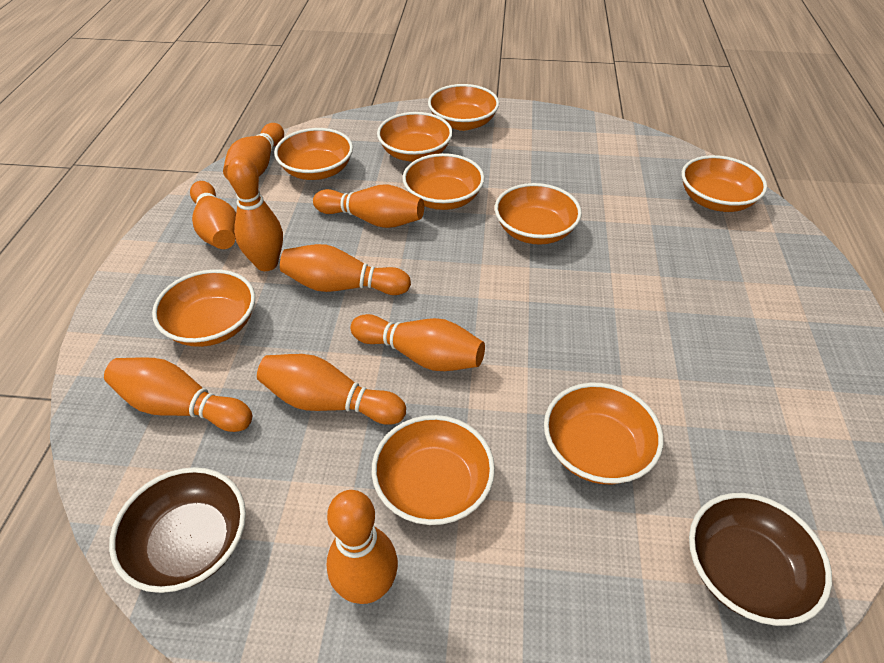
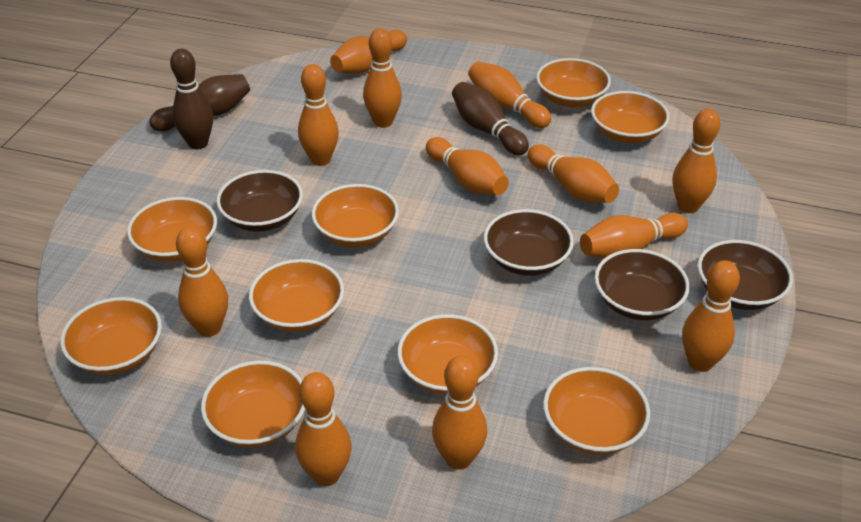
brown bowl: [109,467,246,593] [689,493,832,626] = 2 -> [216,170,303,232] [484,209,574,276] [594,249,690,320] [698,240,793,310] = 4
brown bowling pin: none = 0 -> [149,74,250,132] [170,49,213,149] [452,82,529,156] = 3
orange bowling pin: [104,357,252,432] [190,181,236,249] [223,123,284,180] [227,156,283,271] [257,354,406,425] [280,244,411,295] [313,184,424,228] [327,490,398,604] [350,314,485,371] = 9 -> [176,227,228,337] [295,372,352,486] [298,64,339,166] [330,30,407,74] [363,28,402,128] [426,137,509,195] [432,356,487,470] [468,62,551,128] [527,144,619,203] [580,213,688,259] [673,109,720,213] [682,260,740,372] = 12

